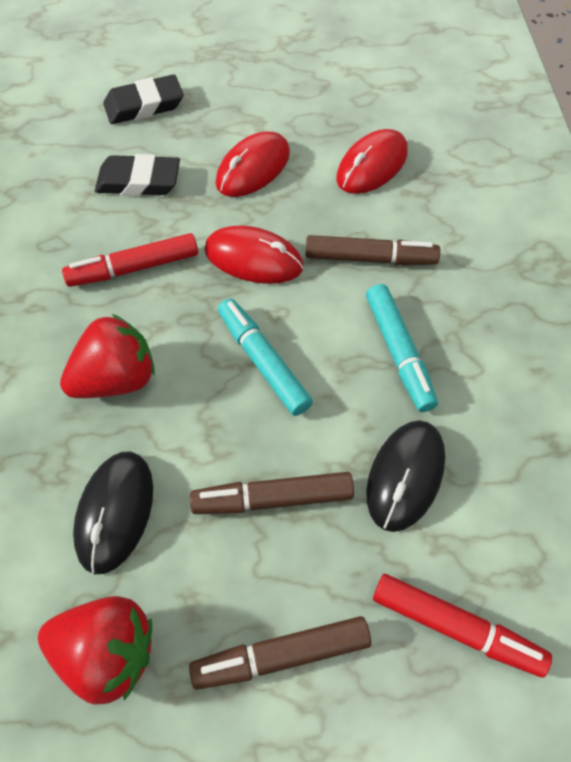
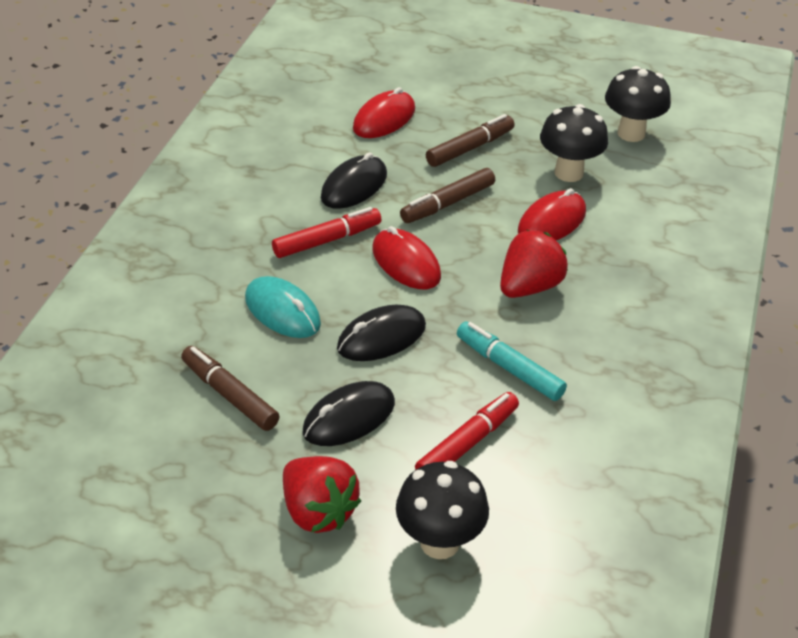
black eraser: [95,154,180,196] [103,74,184,124] = 2 -> none = 0
black mouse: [73,451,153,574] [366,420,445,532] = 2 -> [302,381,395,446] [321,152,387,209] [337,305,426,361] = 3
black mushroom: none = 0 -> [396,461,489,559] [540,104,608,182] [605,66,671,142] = 3
turquoise marker: [218,299,313,416] [366,284,438,412] = 2 -> [457,322,567,401] = 1
turquoise mouse: none = 0 -> [245,276,321,338] = 1

